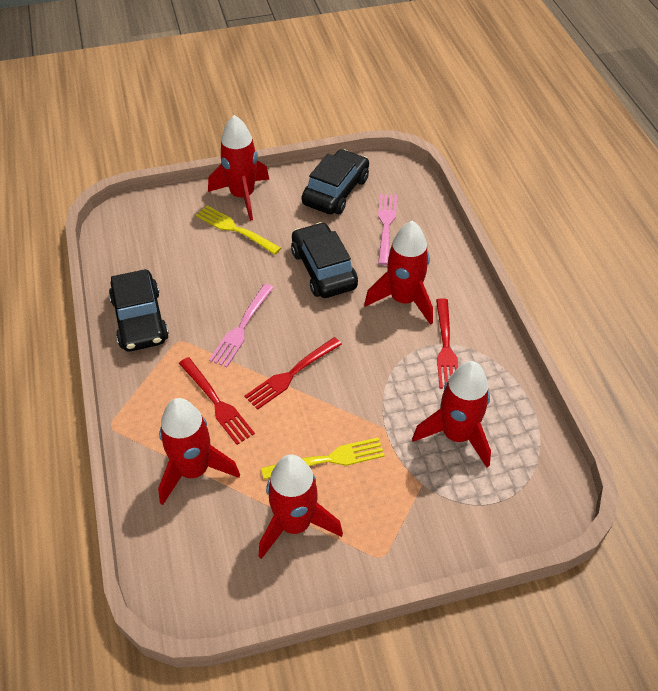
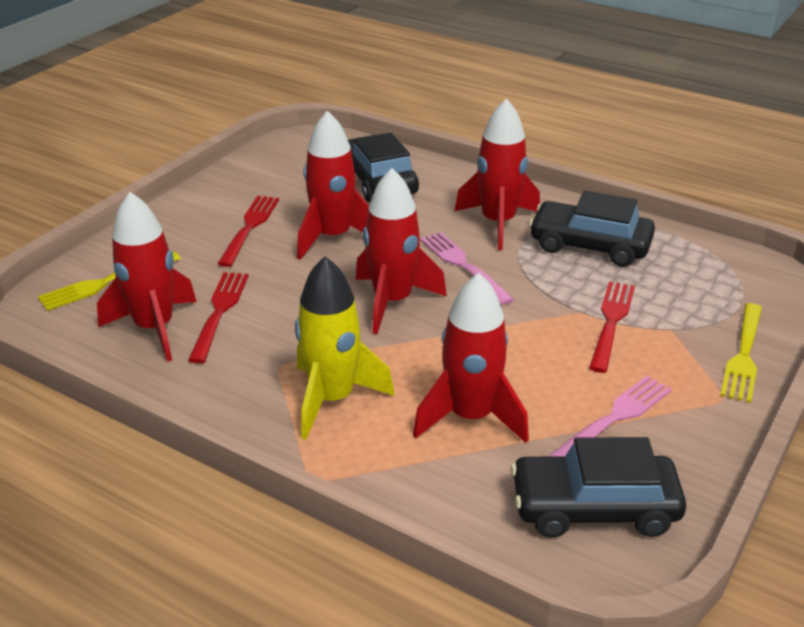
yellow rocket: none = 0 -> [295,256,395,440] = 1

